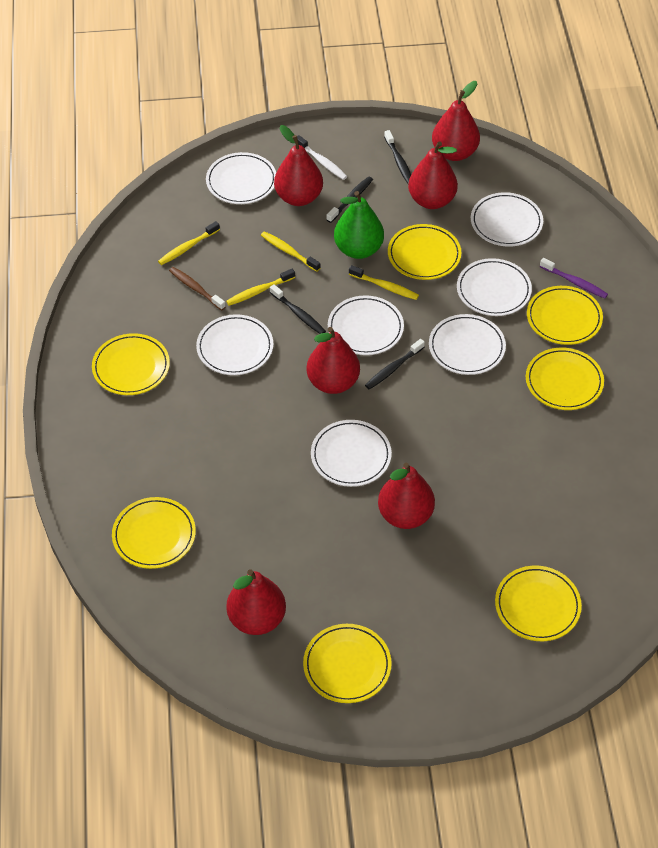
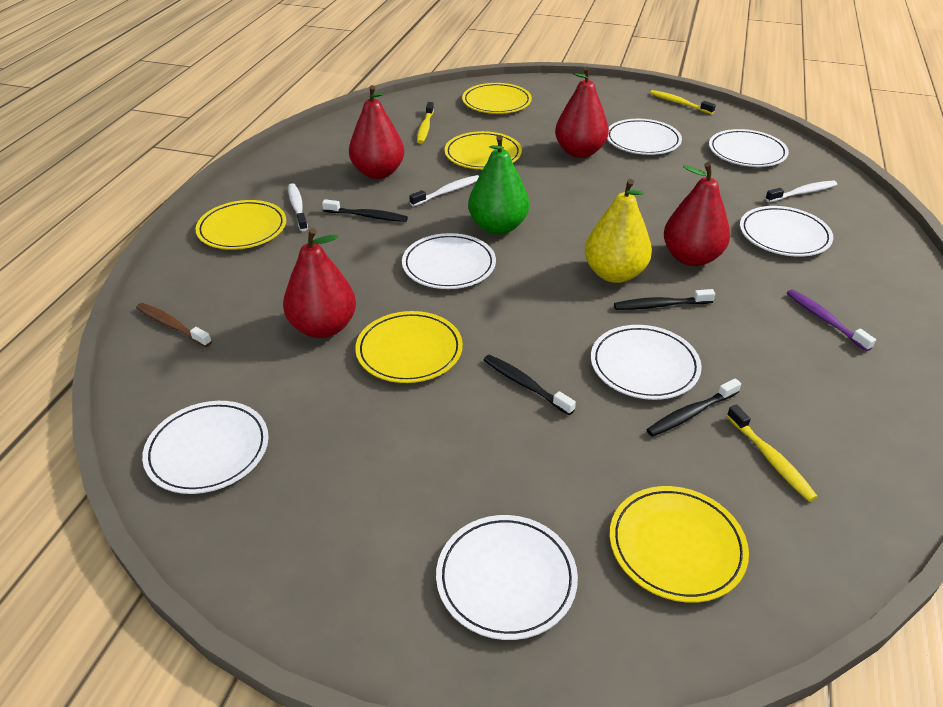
red pear: [227,569,286,635] [274,125,323,206] [306,327,360,394] [378,463,435,529] [408,141,458,209] [432,81,480,161] = 6 -> [283,228,356,338] [349,85,404,179] [555,66,609,158] [664,162,730,266] = 4
white toothbrush: [297,135,347,180] = 1 -> [288,183,308,231] [409,175,479,206] [765,180,837,202] = 3
yellow pear: none = 0 -> [585,179,652,283] = 1
yellow plate: [92,333,170,395] [112,497,196,569] [303,624,392,703] [388,224,461,280] [495,566,582,641] [526,348,604,410] [527,286,603,345] = 7 -> [196,200,286,250] [355,311,463,383] [444,131,522,169] [462,83,532,114] [610,486,749,603] = 5
yellow toothbrush: [158,221,220,265] [226,269,295,306] [261,231,321,272] [349,265,419,300] = 4 -> [417,102,434,144] [650,90,716,114] [727,405,818,502] = 3

